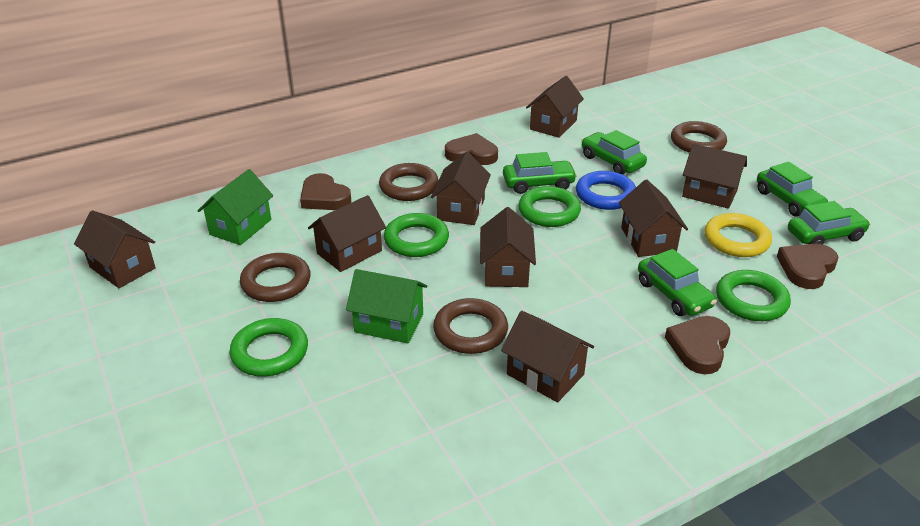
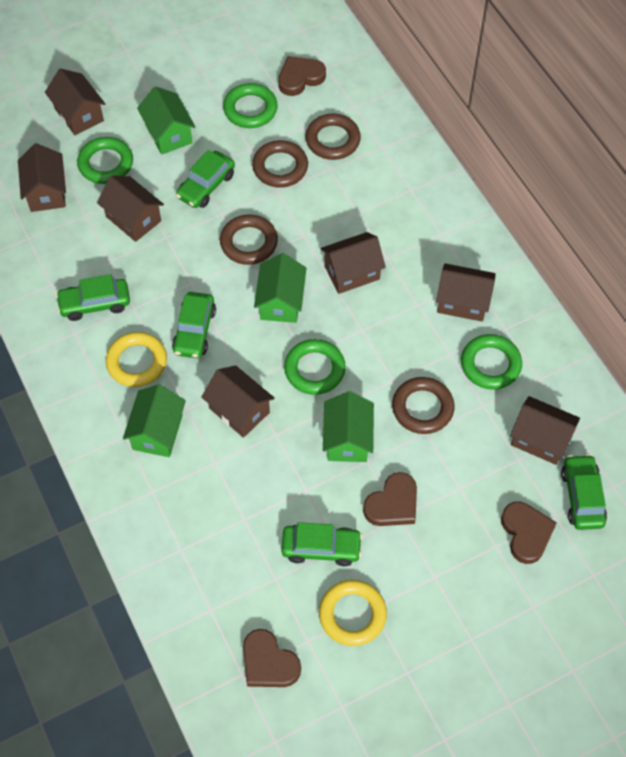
blue ring: [576,171,636,210] = 1 -> none = 0
brown house: [74,210,156,288] [308,195,386,272] [431,152,491,225] [480,207,536,287] [501,311,594,403] [526,76,584,138] [619,180,688,257] [682,144,747,209] = 8 -> [18,143,66,212] [45,68,105,135] [97,176,164,242] [201,365,275,438] [320,232,386,294] [436,263,496,322] [510,396,580,465] = 7
green house: [198,169,273,245] [346,269,428,343] = 2 -> [123,384,186,457] [137,86,195,155] [254,253,306,323] [323,391,374,462] = 4
yellow ring: [705,213,772,257] = 1 -> [106,332,167,387] [319,580,387,646] = 2

